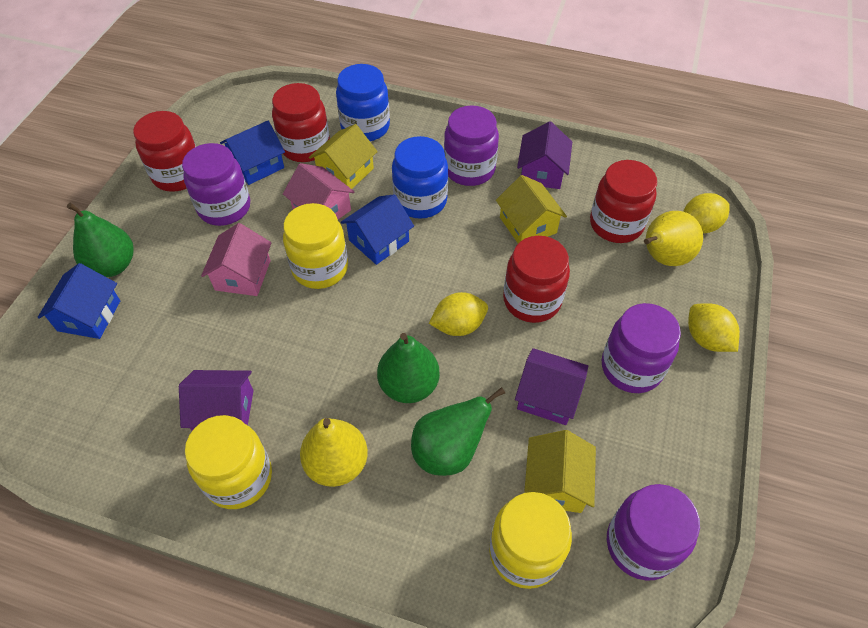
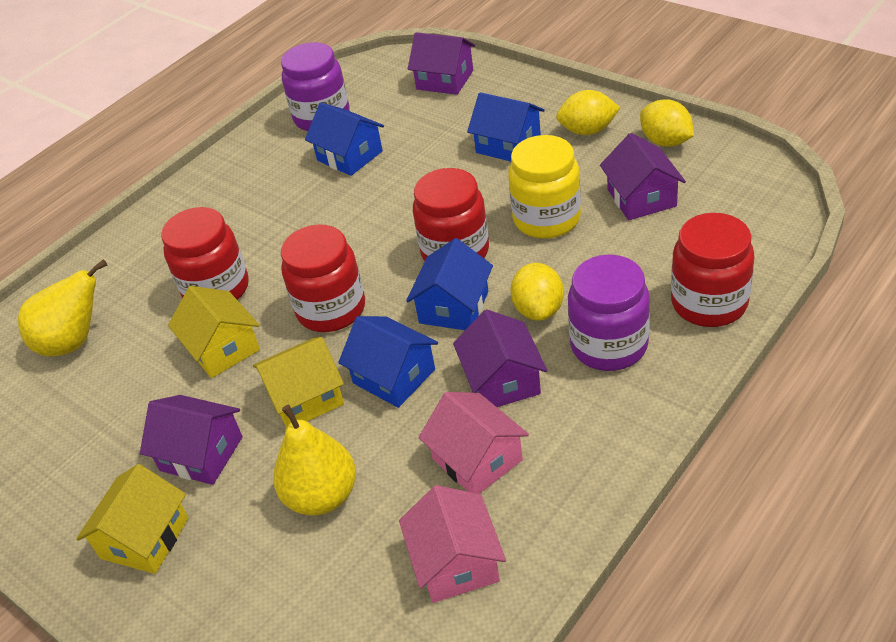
blue house: [38,263,120,339] [220,121,285,185] [341,194,414,265] = 3 -> [305,103,384,176] [338,316,438,408] [406,238,493,330] [467,92,545,161] = 4
blue jar: [336,64,390,141] [392,136,448,219] = 2 -> none = 0
green pear: [67,203,134,277] [377,333,440,403] [411,387,505,476] = 3 -> none = 0
purple house: [179,370,254,431] [515,348,588,425] [517,121,572,189] = 3 -> [140,395,243,485] [408,32,475,95] [453,309,547,407] [600,133,686,220] = 4
purple jar: [182,143,250,226] [444,105,499,186] [602,303,681,393] [607,484,700,580] = 4 -> [281,42,350,131] [568,254,650,371] = 2
yellow jar: [185,415,272,509] [283,203,348,289] [489,492,572,589] = 3 -> [508,135,581,239] = 1

